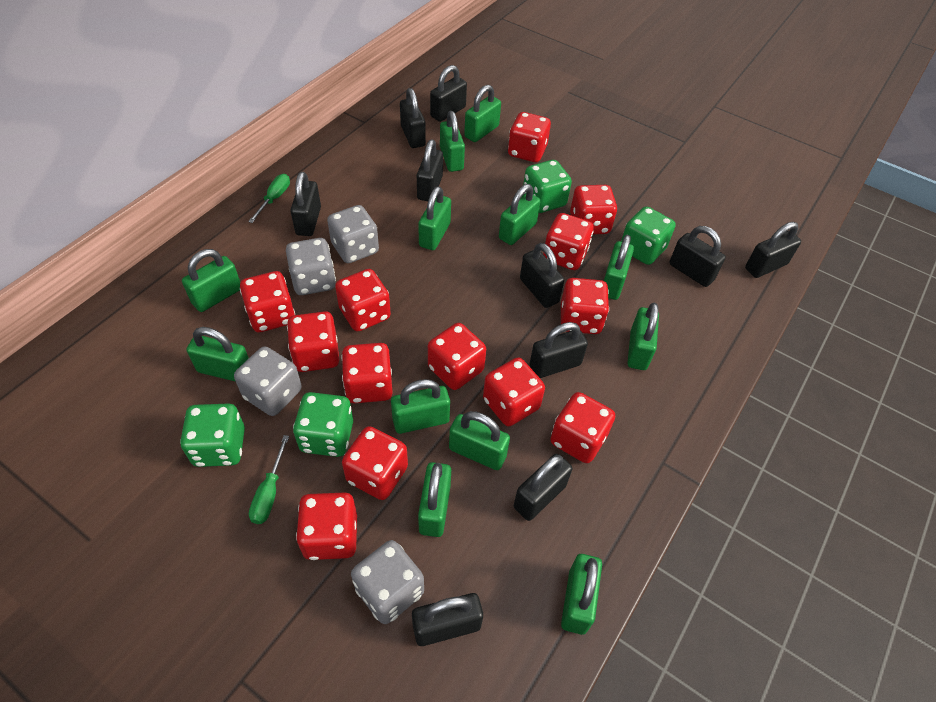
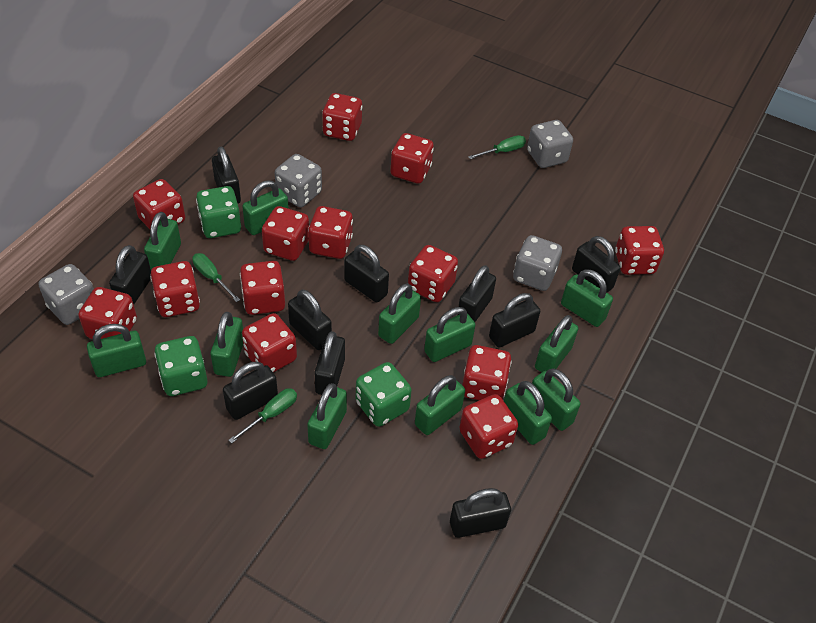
green dice: [180,403,245,467] [293,392,353,457] [523,160,572,213] [621,206,676,265] = 4 -> [154,336,208,396] [196,186,241,238] [356,362,412,427] = 3
green screwdriver: [248,174,290,223] [249,435,289,524] = 2 -> [192,253,240,302] [228,388,297,443] [468,135,526,159] = 3

